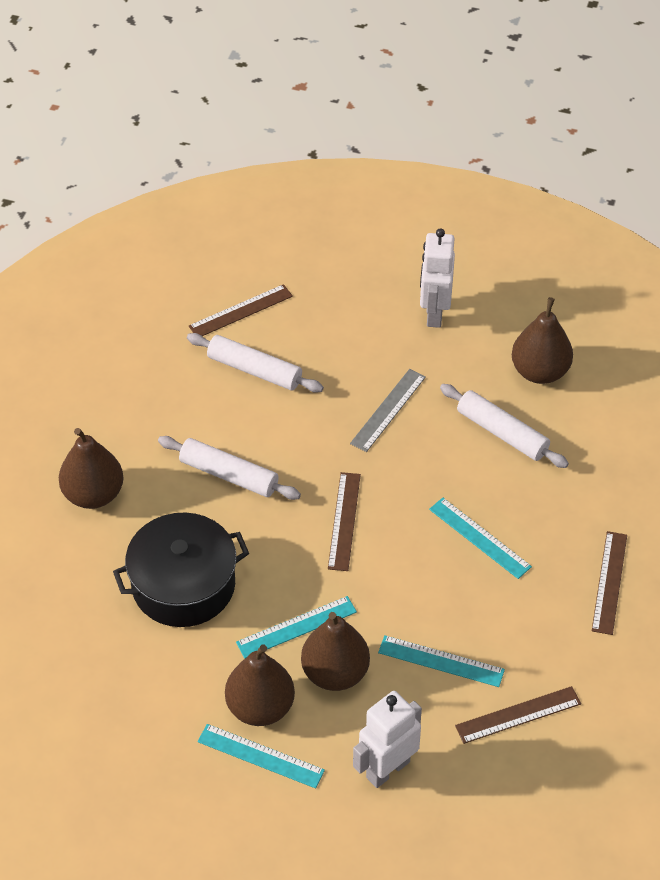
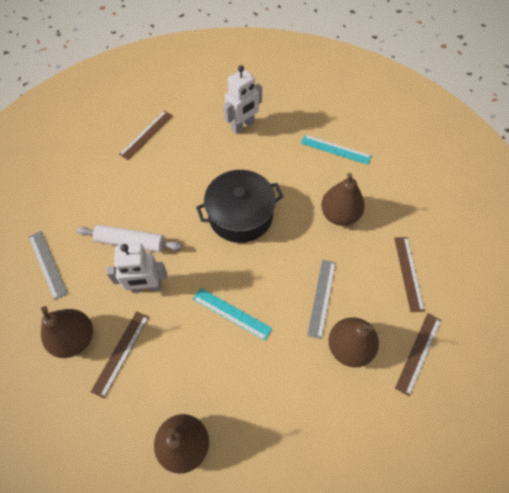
grey ruler: [350,369,426,452] = 1 -> [29,231,68,300] [307,260,336,339] = 2
turquoise ruler: [198,724,325,789] [236,596,357,659] [378,635,505,687] [429,498,532,579] = 4 -> [193,288,272,340] [301,135,372,165] = 2
white rolling pin: [158,436,301,500] [187,333,324,393] [440,384,569,468] = 3 -> [77,225,182,252] = 1

